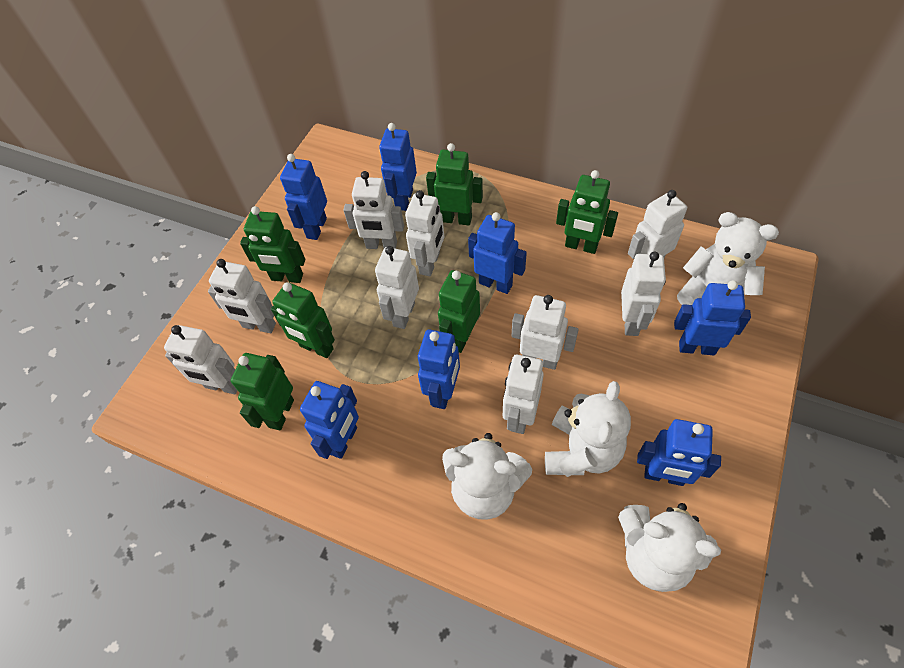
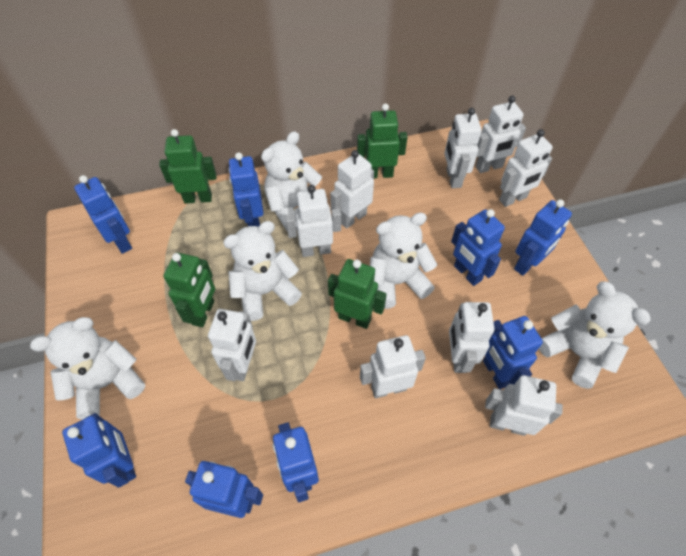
blue robot: [280,154,327,240] [300,381,359,459] [379,123,417,211] [418,329,460,409] [468,212,527,294] [637,419,721,486] [674,280,751,355] = 7 -> [62,413,136,488] [74,175,132,254] [185,461,263,518] [228,152,263,227] [273,422,319,502] [451,209,505,286] [483,316,543,389] [514,199,572,276] = 8
green robot: [231,353,294,431] [240,206,305,283] [271,282,335,358] [426,143,483,226] [438,270,480,353] [556,170,618,254] = 6 -> [159,129,217,204] [163,253,215,327] [328,259,387,329] [357,103,407,178] = 4
white teddy bear: [442,433,532,520] [545,381,631,477] [618,503,721,592] [677,212,779,305] = 4 -> [30,317,145,420] [223,221,302,321] [261,131,322,232] [370,213,437,309] [539,281,651,389] = 5

